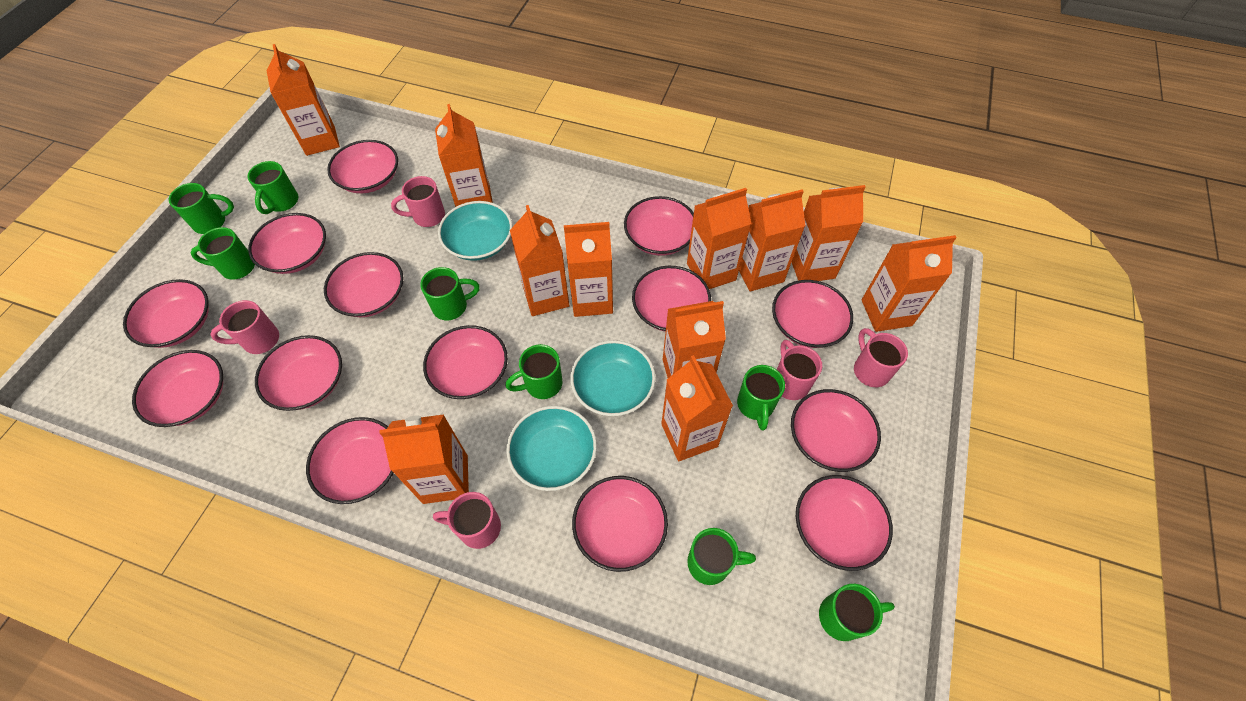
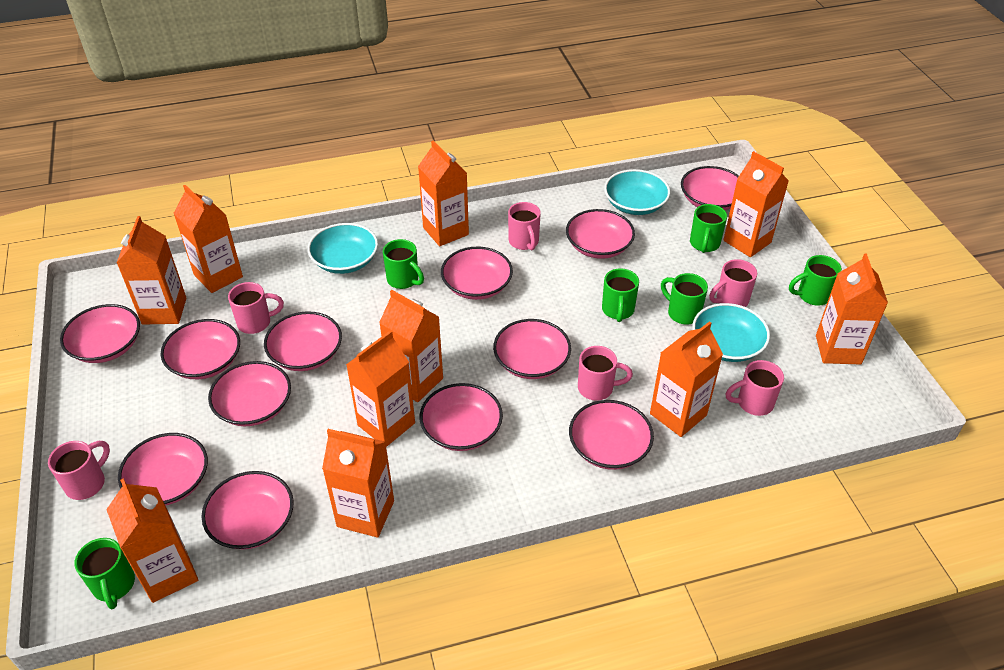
green mug: [169,183,234,234] [190,227,255,280] [247,161,298,214] [420,267,480,320] [505,344,562,399] [687,528,756,585] [737,365,785,431] [819,584,895,641] = 8 -> [74,538,135,609] [383,239,424,289] [602,268,639,322] [661,273,708,324] [690,204,727,253] [789,255,842,306] = 6
orange carton: [267,44,340,156] [380,414,469,504] [435,104,493,207] [510,205,569,316] [564,222,613,317] [661,355,733,461] [663,301,726,378] [687,188,751,289] [739,189,805,291] [792,185,866,281] [862,235,957,332] = 11 -> [106,478,198,603] [117,216,187,324] [173,185,243,293] [322,429,394,538] [346,330,415,447] [379,290,443,402] [418,140,469,246] [650,322,723,437] [723,151,789,257] [816,254,888,365] = 10
pink bowl: [123,279,209,348] [132,350,223,427] [248,213,326,274] [255,335,342,411] [306,417,393,504] [324,252,404,317] [327,140,398,193] [423,325,508,399] [572,476,668,572] [624,196,694,256] [632,266,711,332] [772,280,853,348] [791,389,881,472] [796,475,893,571] = 14 -> [60,304,140,363] [118,433,208,506] [161,319,240,379] [201,471,294,549] [208,361,291,426] [264,311,342,371] [420,383,503,451] [441,247,513,300] [493,319,571,379] [566,209,635,259] [569,400,654,470] [681,166,739,210] = 12
pink mug: [210,300,279,354] [391,176,445,227] [433,492,501,549] [777,340,822,400] [854,328,908,387] = 5 -> [48,441,110,500] [228,282,284,334] [508,202,541,251] [578,346,633,401] [709,259,757,307] [726,360,784,416] = 6

